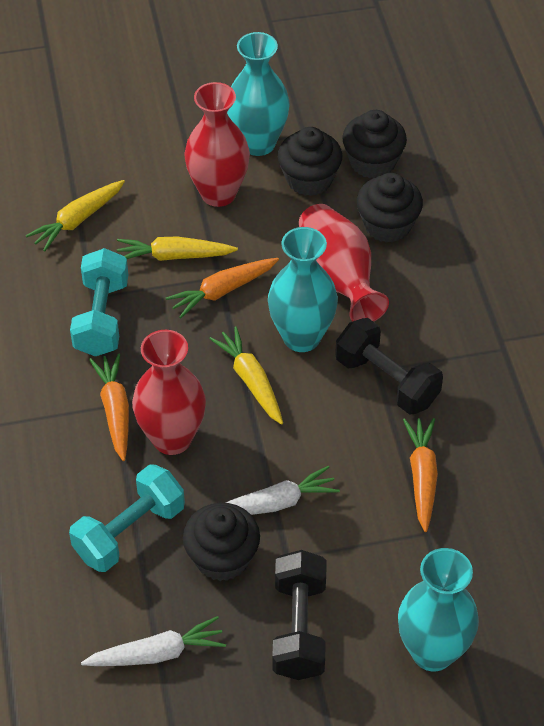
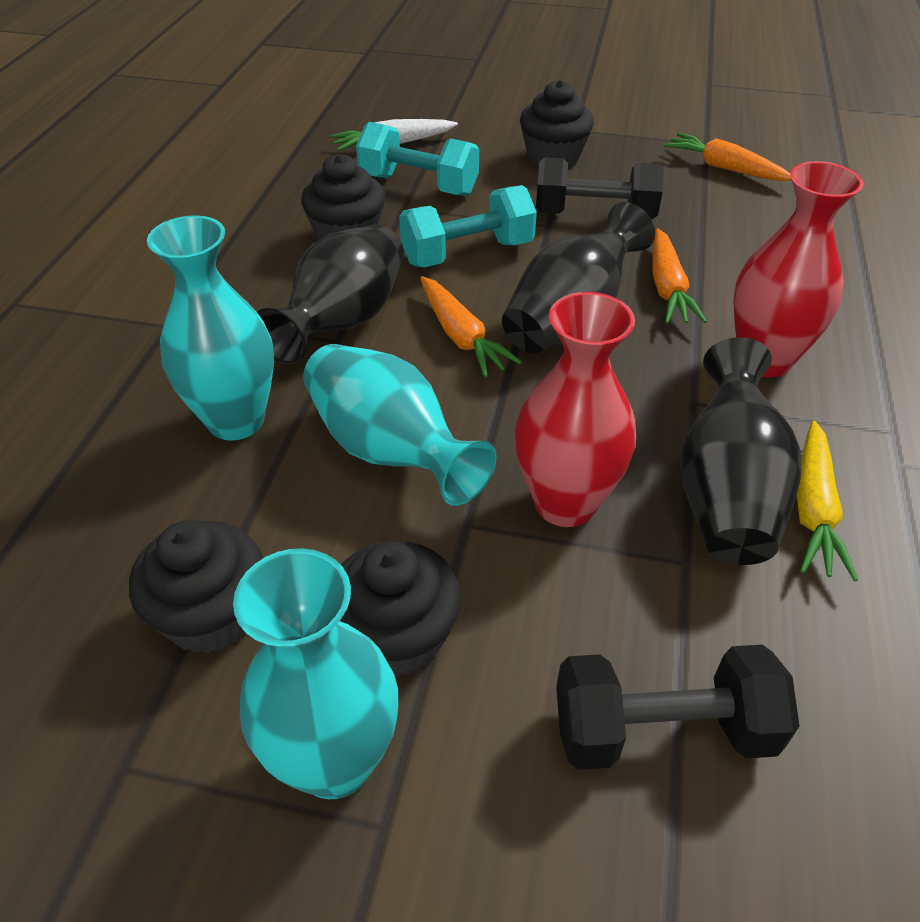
black vase: none = 0 -> [257,225,404,364] [502,202,655,354] [680,337,802,565] = 3
red vase: [132,330,206,455] [184,82,250,207] [299,204,389,322] = 3 -> [515,292,636,527] [733,161,864,377] = 2
white carrot: [81,616,226,666] [225,466,340,515] = 2 -> [331,119,458,151] = 1
yellow carrot: [26,180,125,252] [117,236,238,261] [209,326,283,425] = 3 -> [797,421,858,581] = 1

